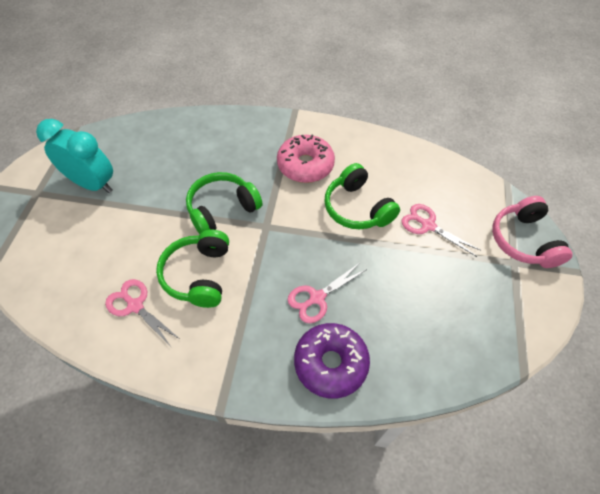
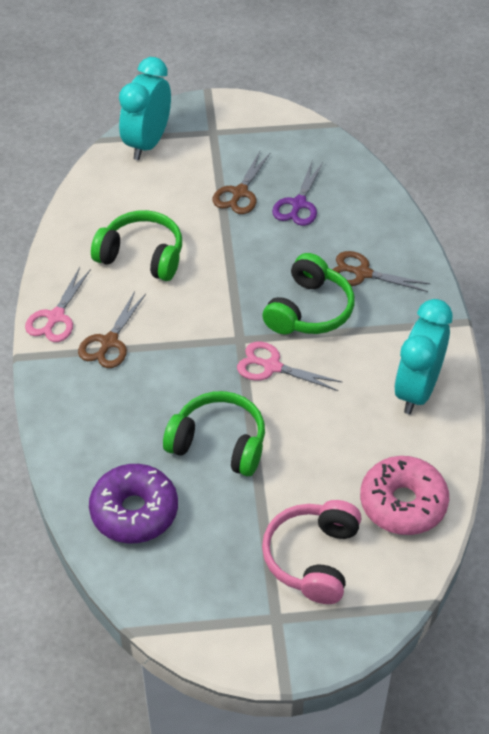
brown scissors: none = 0 -> [78,291,146,368] [213,151,271,214] [332,251,431,292] = 3
pink scissors: [105,279,181,348] [288,264,367,324] [401,204,481,257] = 3 -> [25,267,91,342] [237,341,342,391] = 2
purple scissors: none = 0 -> [272,162,323,226] = 1
turquoise clock: [36,119,113,193] = 1 -> [119,57,171,160] [394,299,453,414] = 2

